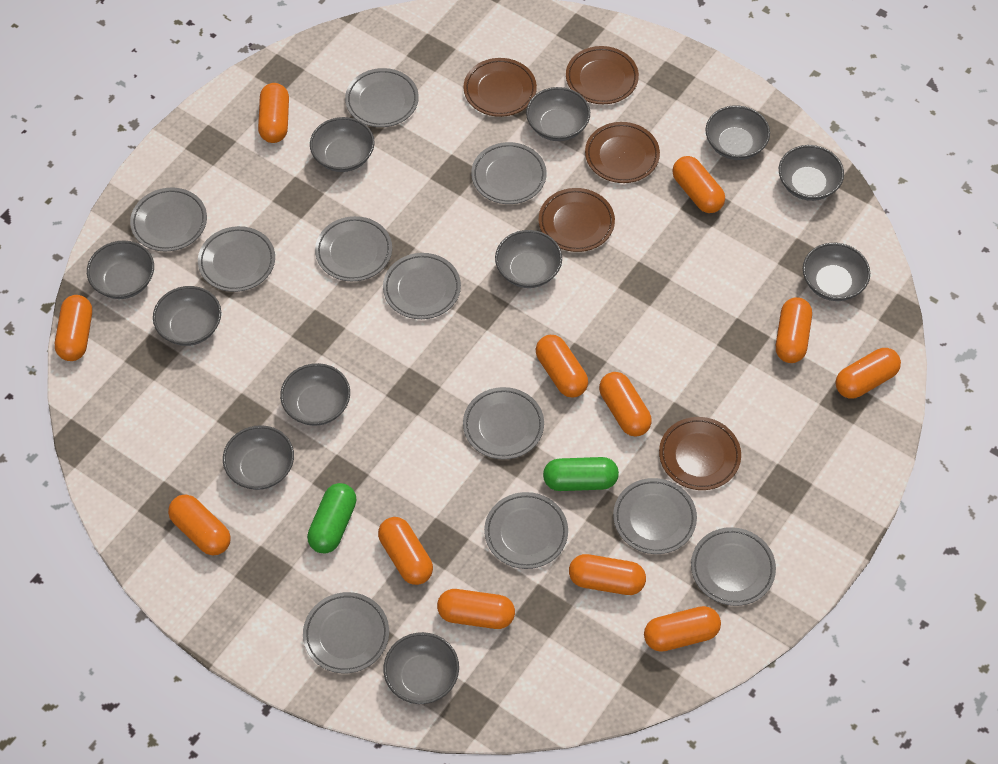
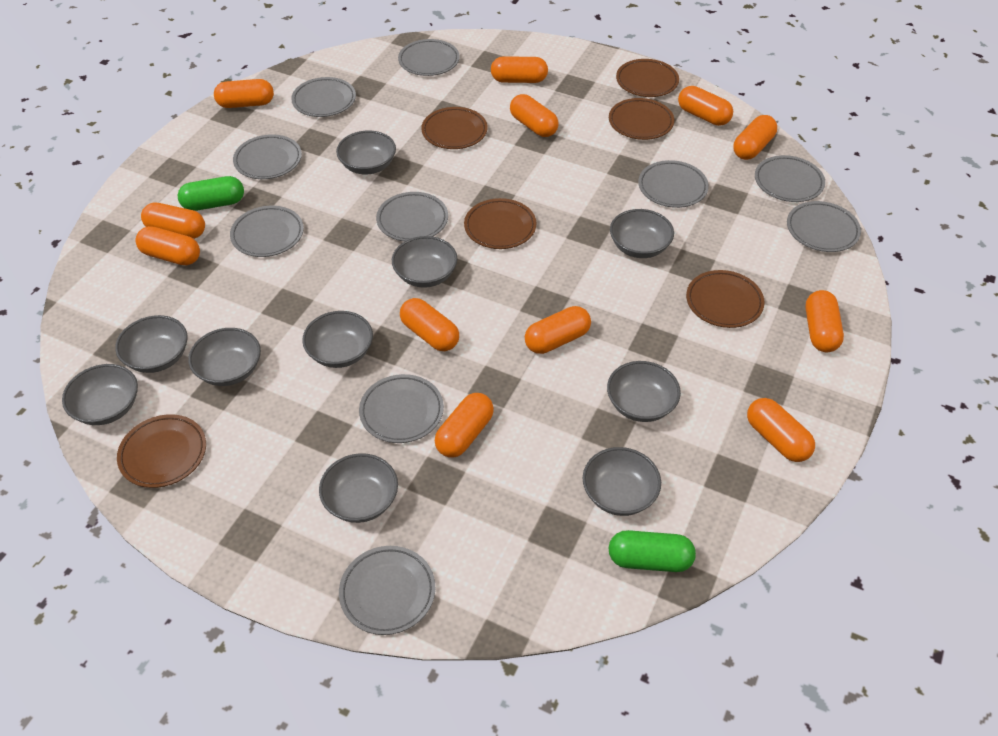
brown plate: [463,58,537,117] [539,188,615,252] [566,46,639,104] [585,122,660,183] [659,417,741,490] = 5 -> [117,414,206,488] [421,107,487,149] [464,198,536,249] [609,98,674,140] [616,59,679,97] [686,270,765,328] = 6
grey bowl: [87,240,154,299] [153,286,221,346] [223,425,294,490] [280,363,350,426] [310,117,375,172] [383,632,459,704] [495,230,562,288] [526,87,590,141] [706,105,770,160] [779,145,844,201] [803,243,870,301] = 11 -> [62,364,138,425] [115,315,188,373] [188,328,261,386] [302,311,373,368] [319,453,398,523] [336,131,396,174] [392,236,457,288] [583,447,661,516] [607,361,681,422] [610,209,674,258] = 10
grey plate: [130,188,207,251] [198,226,275,292] [303,592,389,673] [315,216,392,281] [345,68,419,127] [383,253,461,319] [463,387,544,459] [471,142,547,204] [484,492,568,569] [613,478,697,554] [691,527,776,606] = 11 -> [230,206,304,257] [233,134,302,179] [291,77,356,117] [339,546,435,635] [359,374,444,443] [376,192,448,242] [398,39,460,76] [638,160,709,208] [755,155,825,202] [787,201,861,252] = 10

